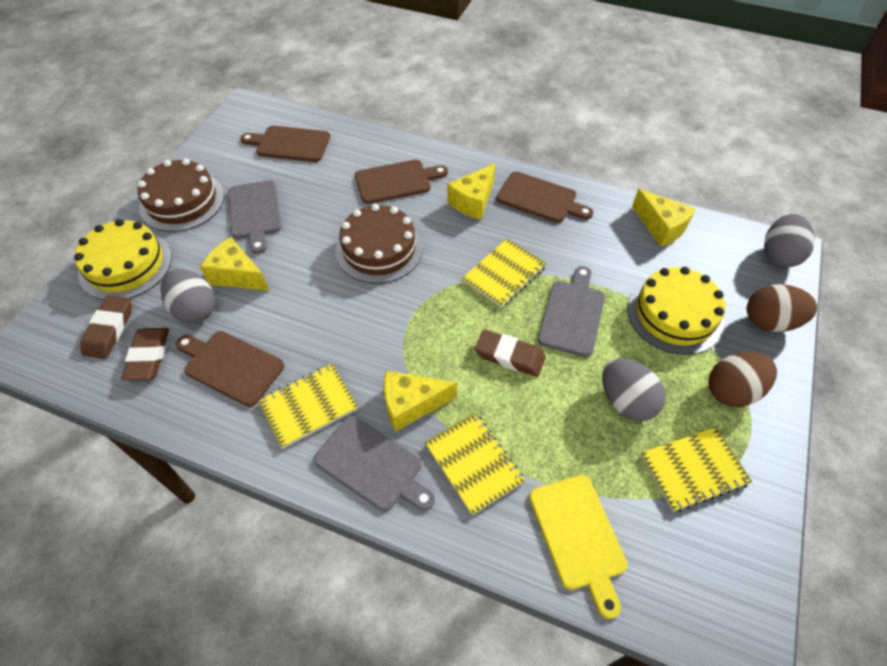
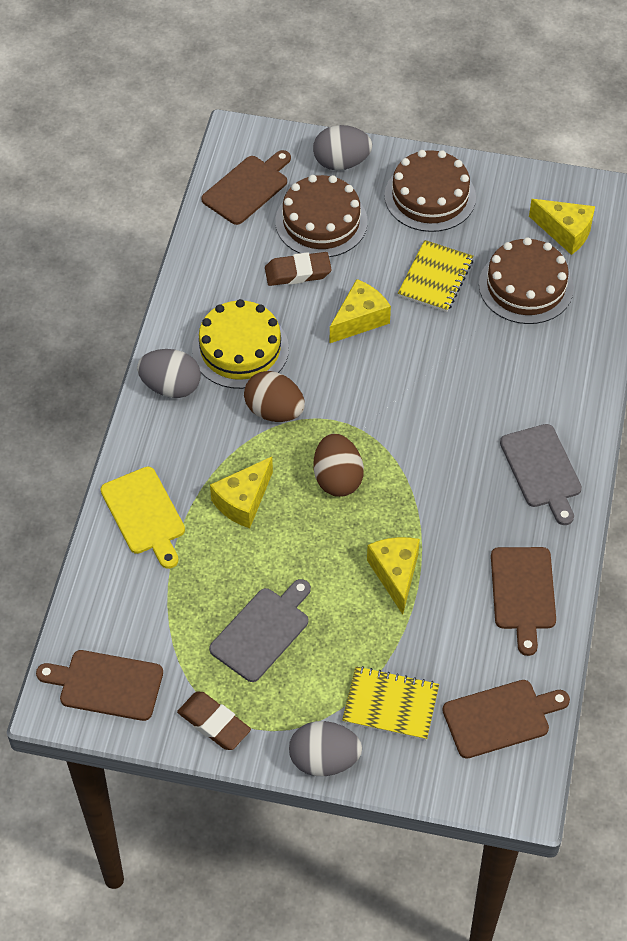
brown cake: [137,158,224,232] [335,204,423,284] = 2 -> [275,175,368,257] [384,150,476,232] [479,237,574,324] = 3
brown eraser: [80,295,132,359] [121,328,169,381] [475,329,546,377] = 3 -> [177,692,251,750] [265,252,332,286] = 2
grey cutting board: [228,180,282,254] [314,416,435,511] [538,266,605,357] = 3 -> [209,579,311,682] [500,424,582,525] = 2
yellow cake: [74,219,172,300] [627,267,725,355] = 2 -> [192,299,289,389] = 1
yellow notebook: [258,364,358,449] [425,413,525,515] [462,238,547,308] [641,427,752,512] = 4 -> [342,666,439,740] [398,240,474,312] = 2

